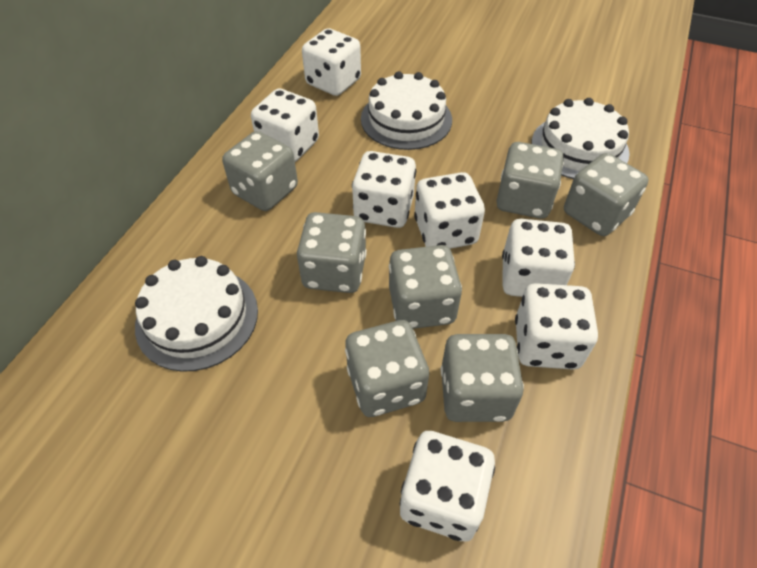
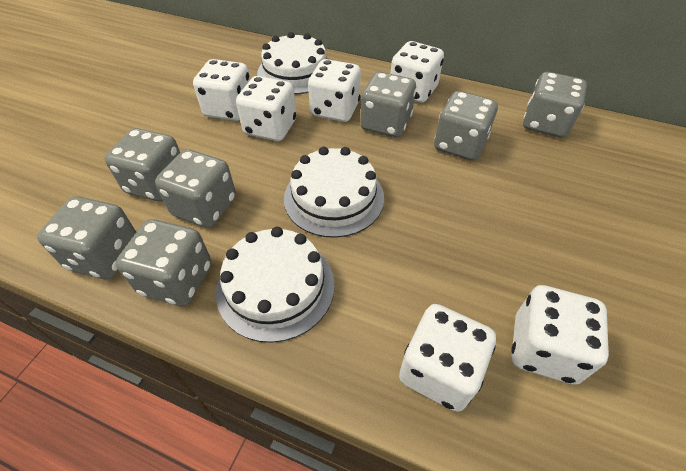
white dice: [251,89,319,162] [302,28,361,96] [352,151,416,228] [400,431,495,541] [414,172,485,249] [502,219,575,297] [515,283,598,370] = 7 -> [193,59,250,121] [236,76,297,141] [308,59,361,122] [390,41,444,103] [399,304,496,412] [511,285,609,384] = 6

